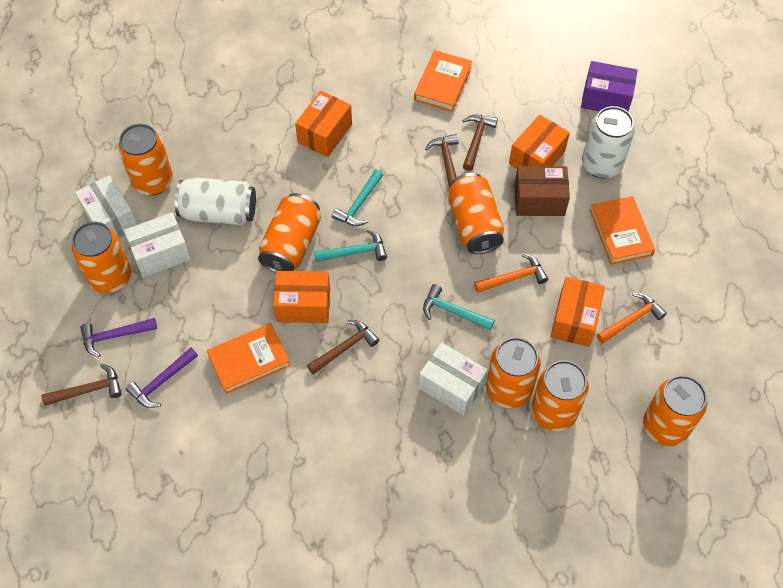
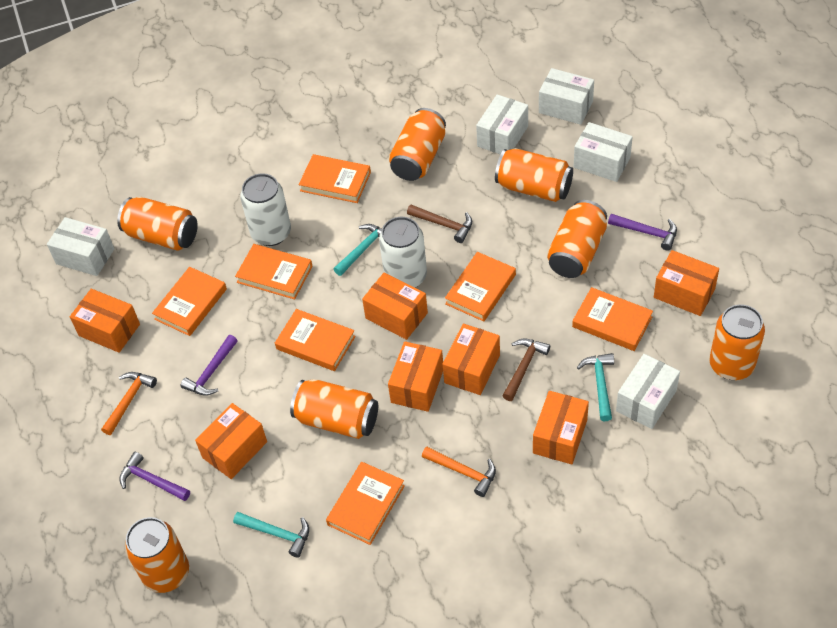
brown box: [514,166,570,216] = 1 -> none = 0
brown hammer: [41,364,122,406] [307,320,379,375] [425,134,458,188] [462,115,498,171] = 4 -> [407,205,472,243] [502,339,550,401] = 2
orange book: [207,323,291,394] [414,50,473,112] [590,196,655,265] = 3 -> [152,267,227,336] [235,244,313,300] [275,309,356,371] [299,154,371,203] [326,462,405,545] [445,252,516,322] [572,287,653,351] = 7
orange box: [273,271,330,323] [295,91,352,157] [509,115,570,169] [551,277,605,347] = 4 -> [70,289,140,353] [195,403,267,479] [362,272,428,340] [388,341,443,412] [443,324,500,395] [533,391,589,464] [654,250,719,316] = 7
purple box: [581,61,638,112] = 1 -> none = 0
purple hammer: [80,318,157,357] [125,347,198,408] = 2 -> [119,452,190,501] [181,335,238,396] [608,214,677,251] = 3
white box: [75,175,137,239] [124,212,191,277] [419,343,488,416] = 3 -> [47,217,114,276] [476,94,528,154] [539,68,594,125] [574,122,633,182] [616,354,680,429] = 5

